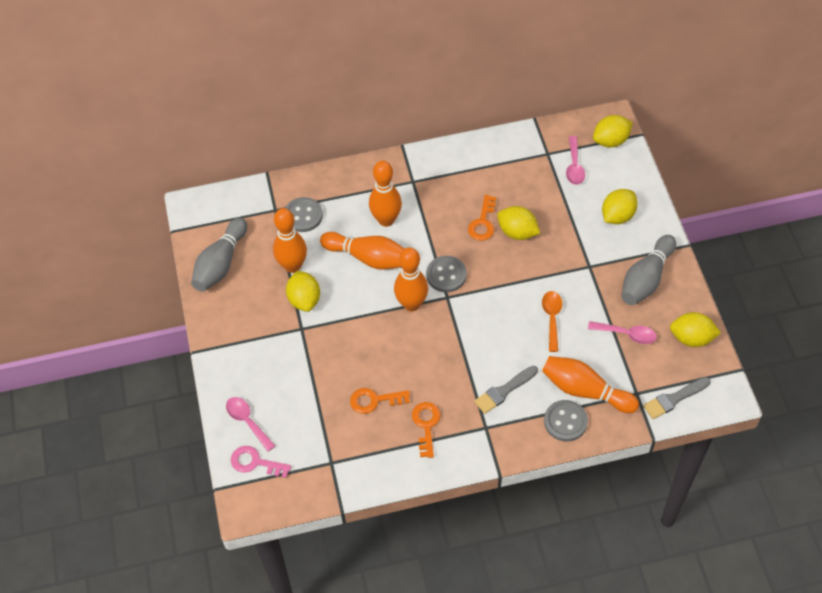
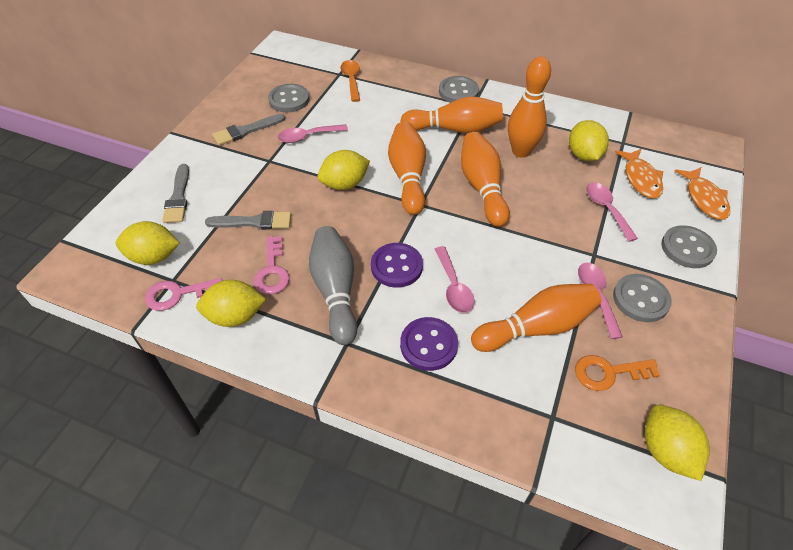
grey bowling pin: [191,218,247,292] [621,235,676,305] = 2 -> [309,226,357,345] = 1
grey brush: [474,366,538,414] [643,377,711,419] = 2 -> [162,164,189,223] [205,211,291,230] [212,114,285,145] = 3
grey button: [285,197,323,232] [426,256,467,292] [544,400,588,441] = 3 -> [268,84,309,112] [439,76,479,103] [613,274,672,322] [661,225,717,268] = 4
orange fish: none = 0 -> [615,149,663,198] [675,167,730,220] = 2
orange key: [350,388,410,414] [412,402,441,458] [468,195,496,241] = 3 -> [575,355,660,391] = 1
pink key: [231,446,291,478] = 1 -> [145,278,223,311] [254,236,290,294] = 2
pink spoon: [226,397,275,452] [566,136,585,185] [588,321,657,344] = 3 -> [278,124,348,143] [435,246,474,313] [578,263,623,339] [586,182,638,242] = 4
purple button: none = 0 -> [371,243,423,288] [400,317,458,371] = 2

